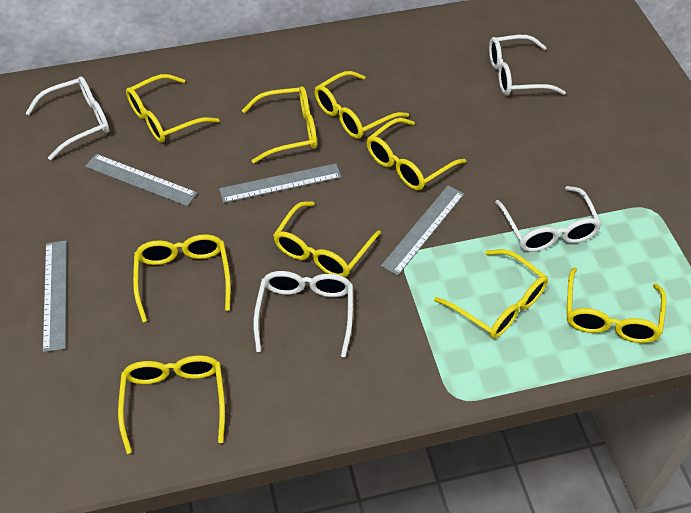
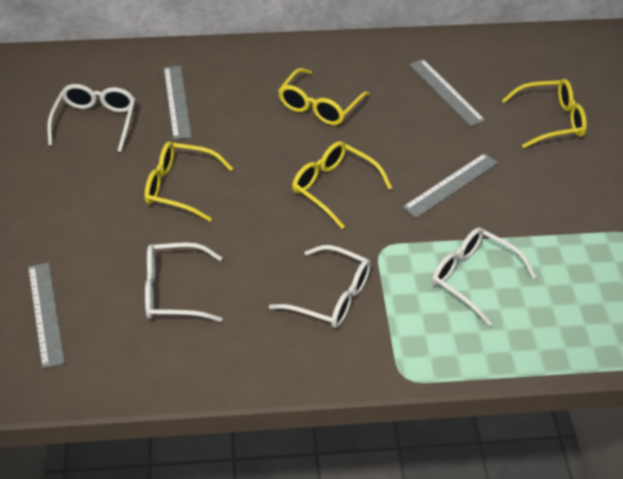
yellow glasses: [118,355,225,454] [126,74,220,143] [133,234,231,322] [242,86,317,163] [273,201,381,277] [315,71,409,139] [367,118,466,190] [434,249,548,339] [567,267,666,343] = 9 -> [144,142,233,222] [278,68,370,125] [292,141,392,229] [502,79,587,148] = 4

